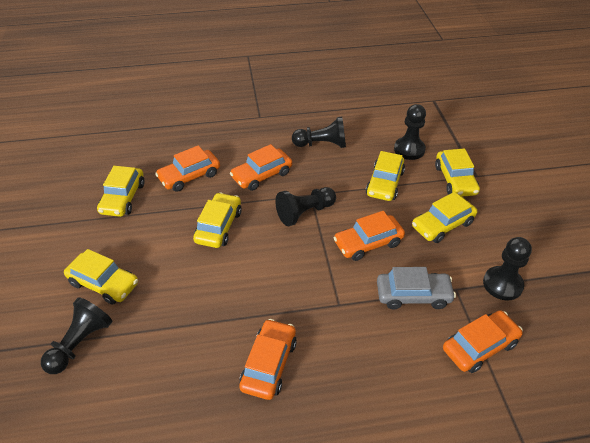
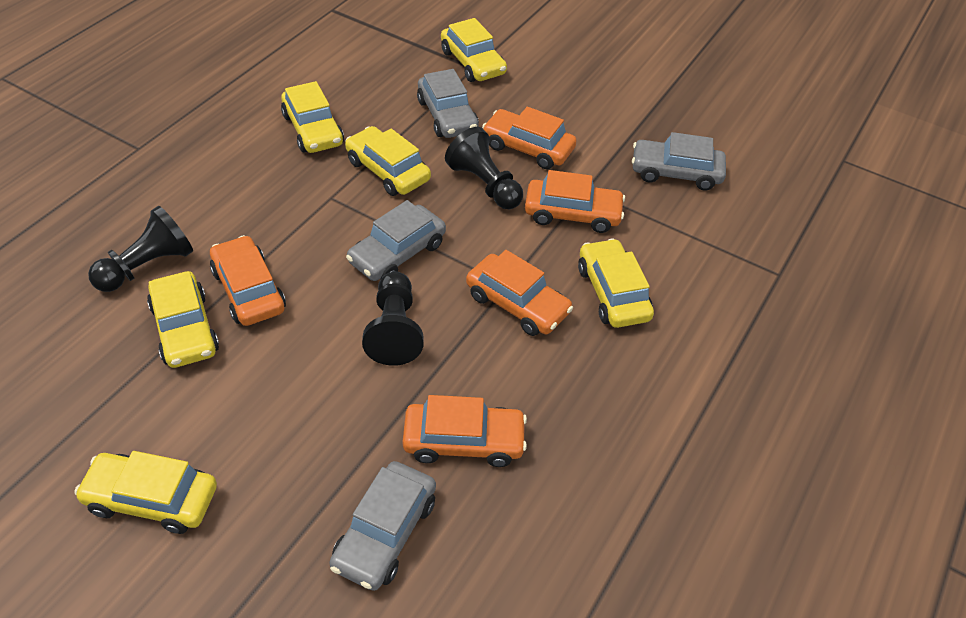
black pawn: [41,297,112,374] [275,187,336,226] [292,117,346,148] [394,104,426,160] [483,237,532,300] = 5 -> [88,206,193,292] [362,271,423,366] [445,127,523,209] = 3
grey car: [377,267,456,310] = 1 -> [329,461,436,591] [346,200,446,281] [417,69,479,138] [632,132,726,190] = 4

